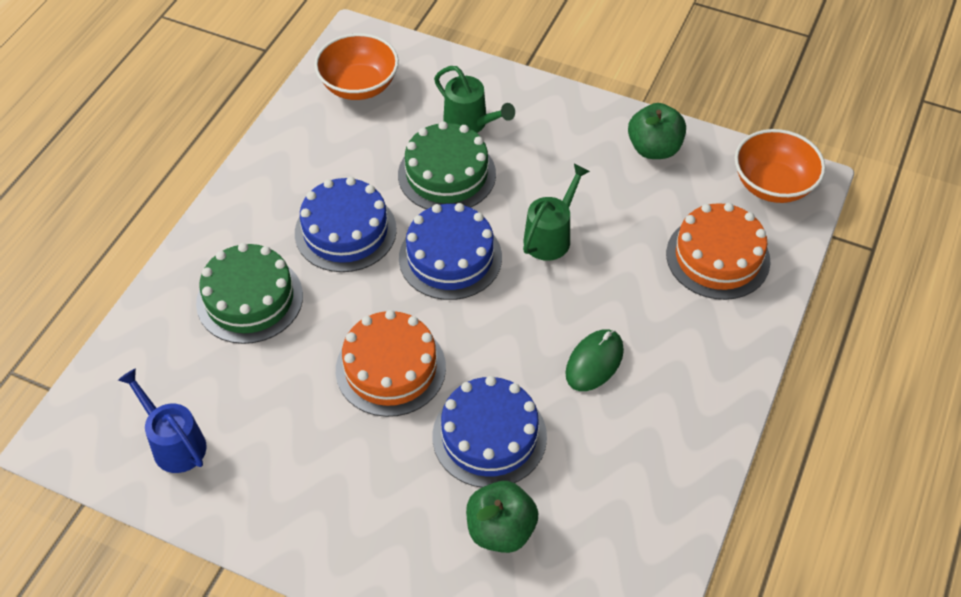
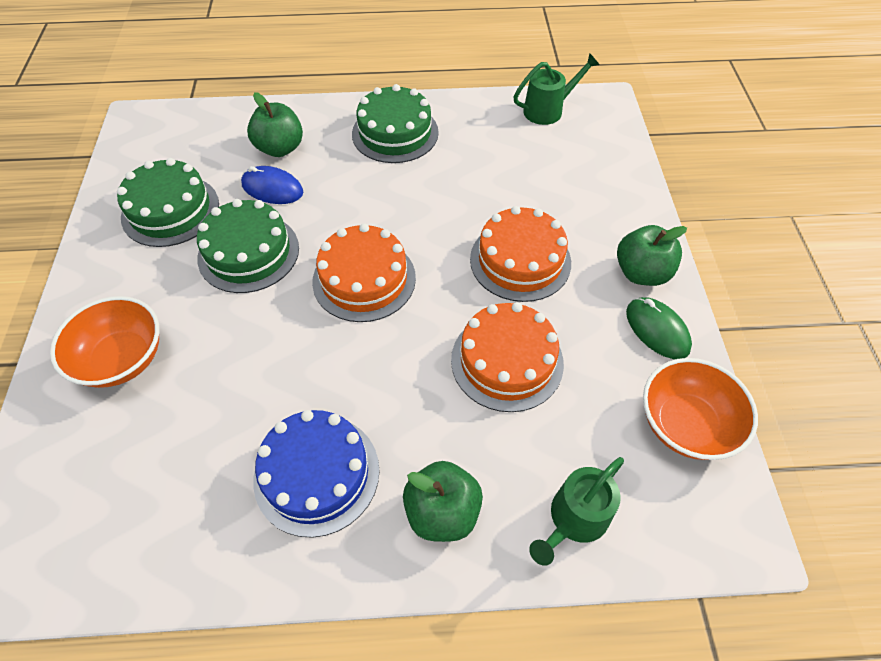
blue cake: [295,177,397,272] [399,203,502,300] [432,376,547,488] = 3 -> [253,410,380,538] = 1
blue mouse: none = 0 -> [241,166,304,204] = 1
blue watering can: [118,368,207,473] = 1 -> none = 0
green apple: [466,481,538,553] [628,103,686,159] = 2 -> [247,92,303,157] [403,461,483,542] [617,225,687,286] = 3
green cake: [196,243,303,344] [398,121,496,209] = 2 -> [117,158,219,247] [197,199,299,293] [352,84,439,163] = 3
orange cake: [336,310,446,417] [666,203,771,300] = 2 -> [312,223,416,322] [451,302,564,412] [470,206,571,302] = 3

